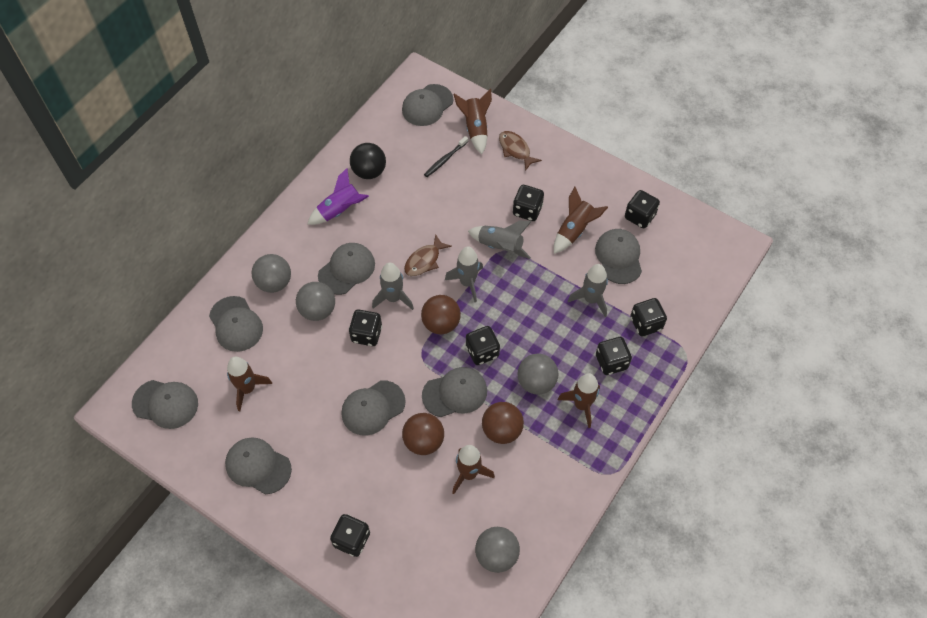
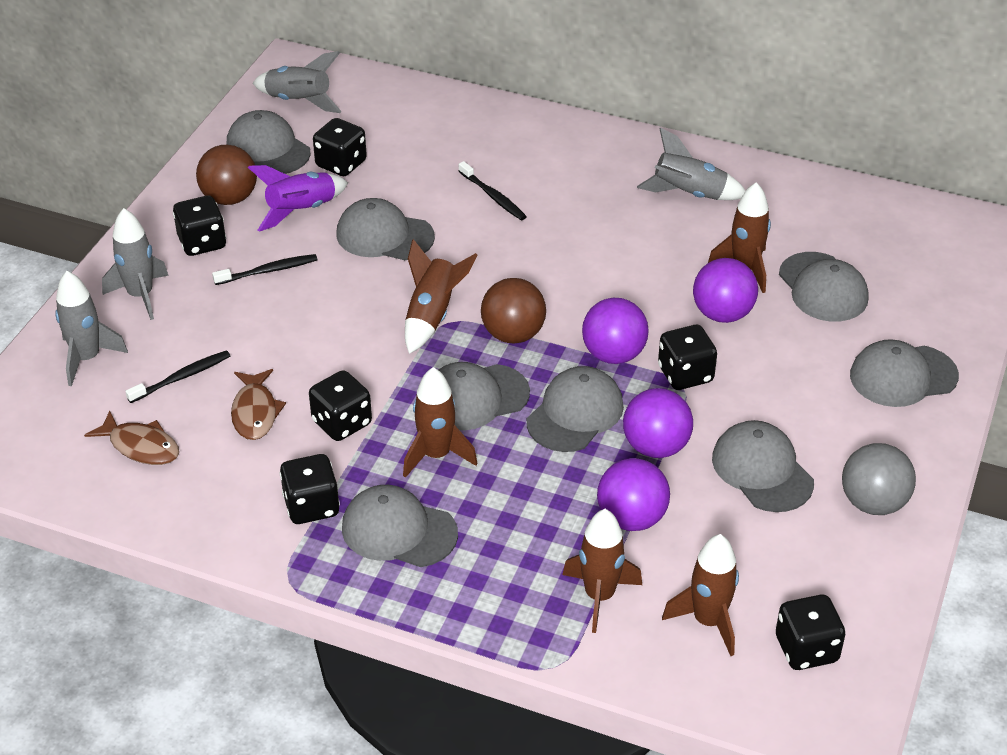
black ball: [350,143,386,179] = 1 -> none = 0
black dice: [330,514,370,557] [349,309,382,346] [466,326,500,365] [513,185,544,221] [596,337,632,375] [625,190,660,228] [630,298,667,336] = 7 -> [173,196,226,256] [280,454,340,524] [309,370,372,441] [313,118,367,176] [658,325,717,390] [776,595,845,670] = 6
black toothbrush: [424,136,468,177] = 1 -> [125,350,230,403] [212,254,318,285] [459,161,527,220] = 3
brown ball: [402,413,444,455] [421,295,461,334] [482,402,524,444] = 3 -> [196,145,257,205] [481,278,546,343] = 2
grey ball: [252,254,291,293] [296,282,335,321] [475,527,520,573] [517,354,558,395] = 4 -> [842,443,916,515] = 1
purple ball: none = 0 -> [582,298,649,364] [597,458,670,531] [623,388,693,458] [693,258,758,323] = 4

